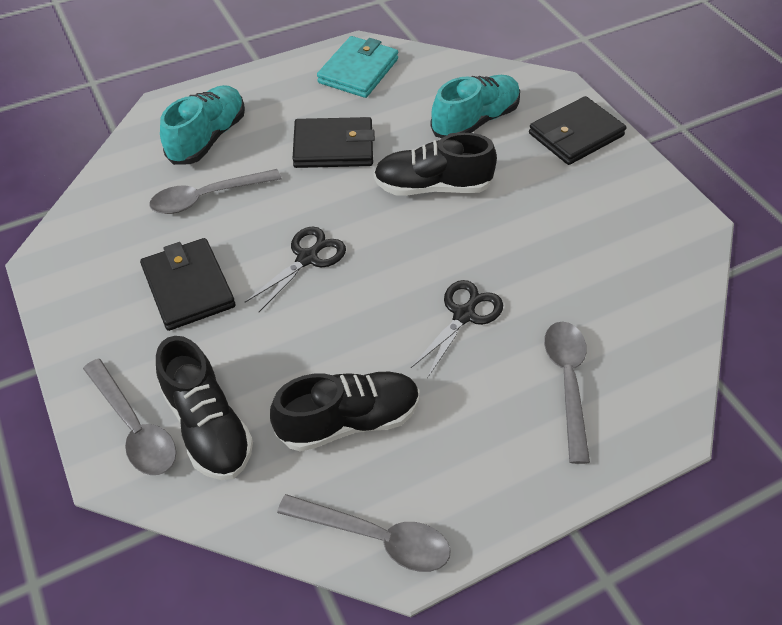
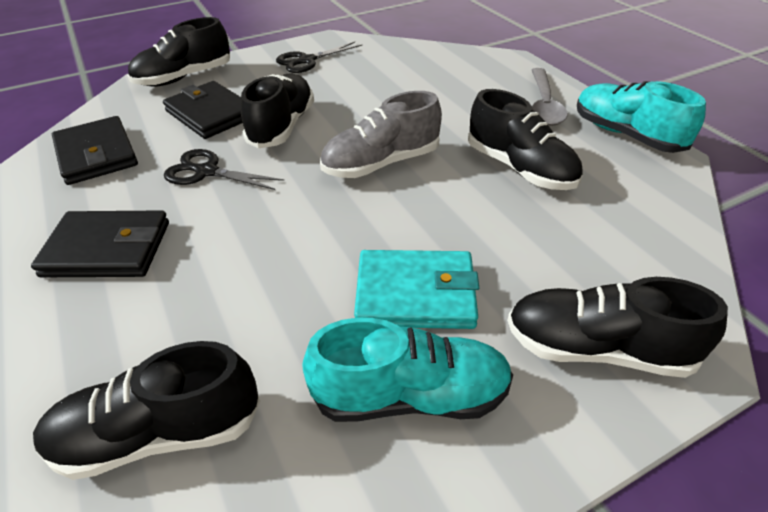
black shoe: [156,336,253,480] [270,372,420,452] [374,133,497,196] = 3 -> [33,341,260,480] [128,17,230,87] [241,73,314,148] [468,89,582,190] [507,277,728,378] = 5
grey shoe: none = 0 -> [320,91,442,178] = 1
grey spoon: [83,359,176,475] [150,169,281,214] [277,494,451,572] [544,322,590,464] = 4 -> [532,68,567,126] = 1

